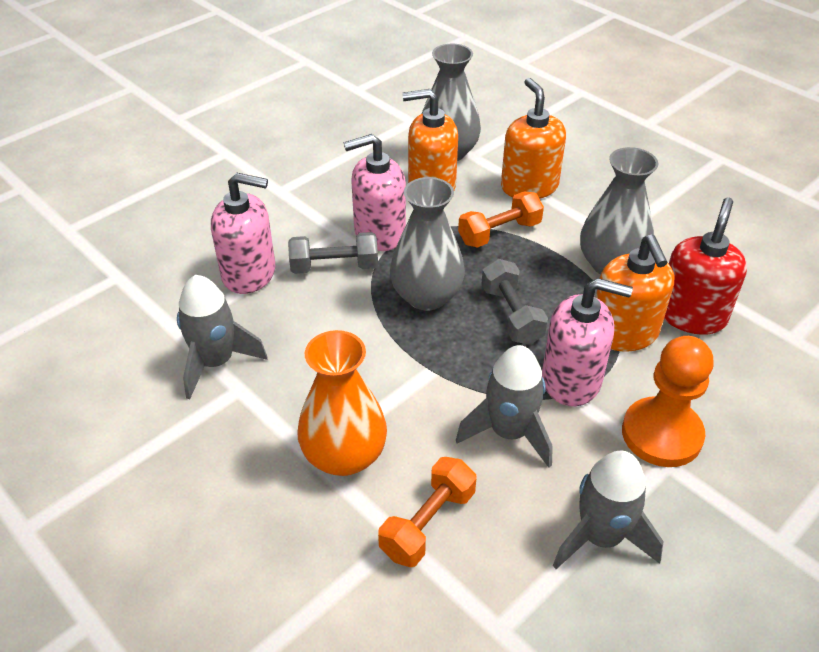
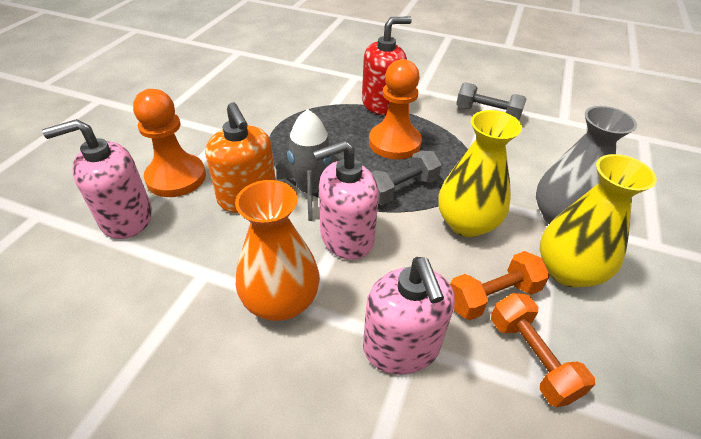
grey rocket: [177,275,267,399] [456,345,553,468] [553,451,664,569] = 3 -> [277,109,340,221] = 1
grey vase: [390,177,465,311] [422,44,481,161] [580,147,658,275] = 3 -> [536,106,637,224] = 1
orange pawn: [622,336,714,467] = 1 -> [133,89,206,197] [369,59,422,159] = 2
orange soap dispenser: [402,89,458,190] [501,78,566,199] [596,234,674,352] = 3 -> [205,102,276,213] = 1
yellow vase: none = 0 -> [438,110,522,237] [540,154,657,288] = 2

